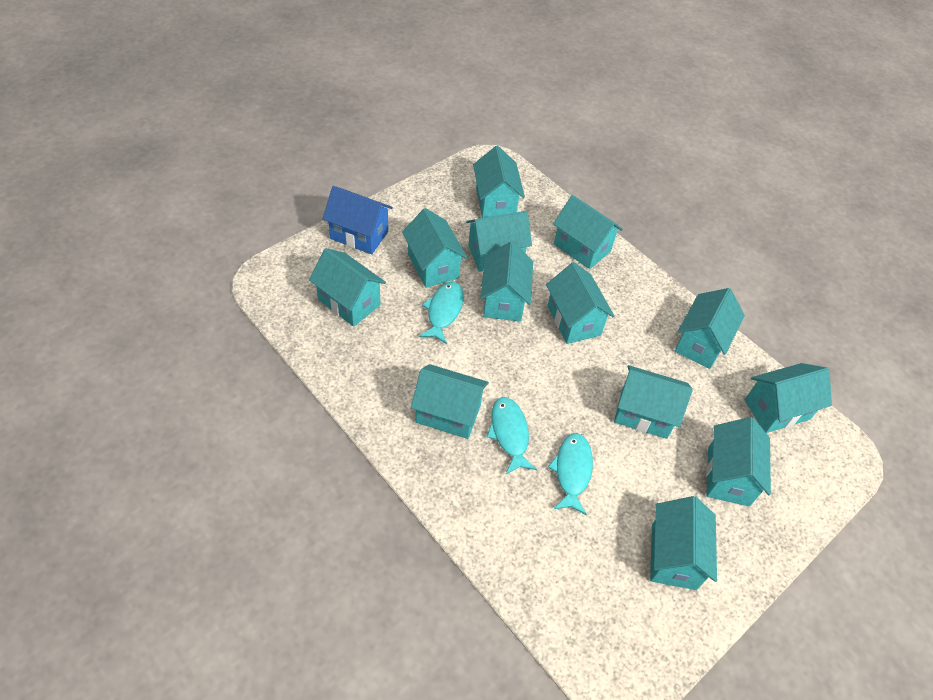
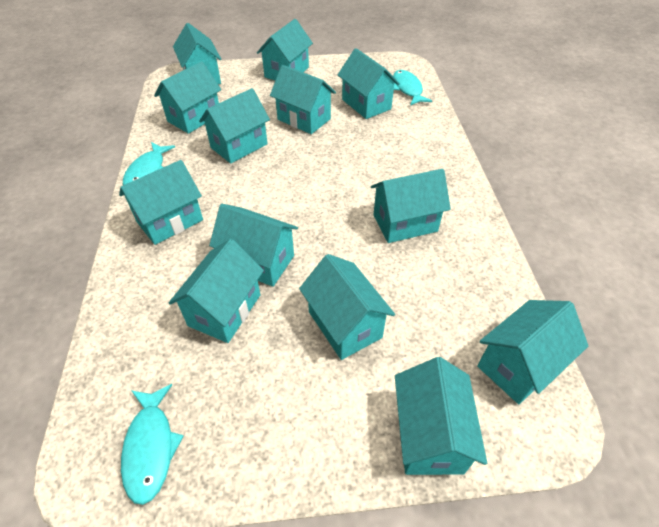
blue house: [323,186,393,255] = 1 -> none = 0

